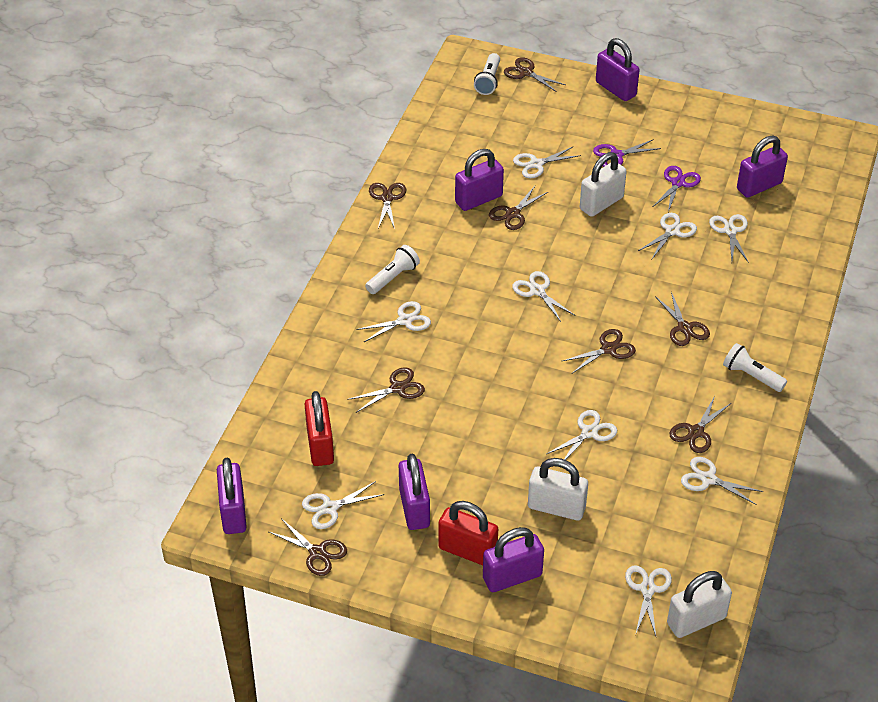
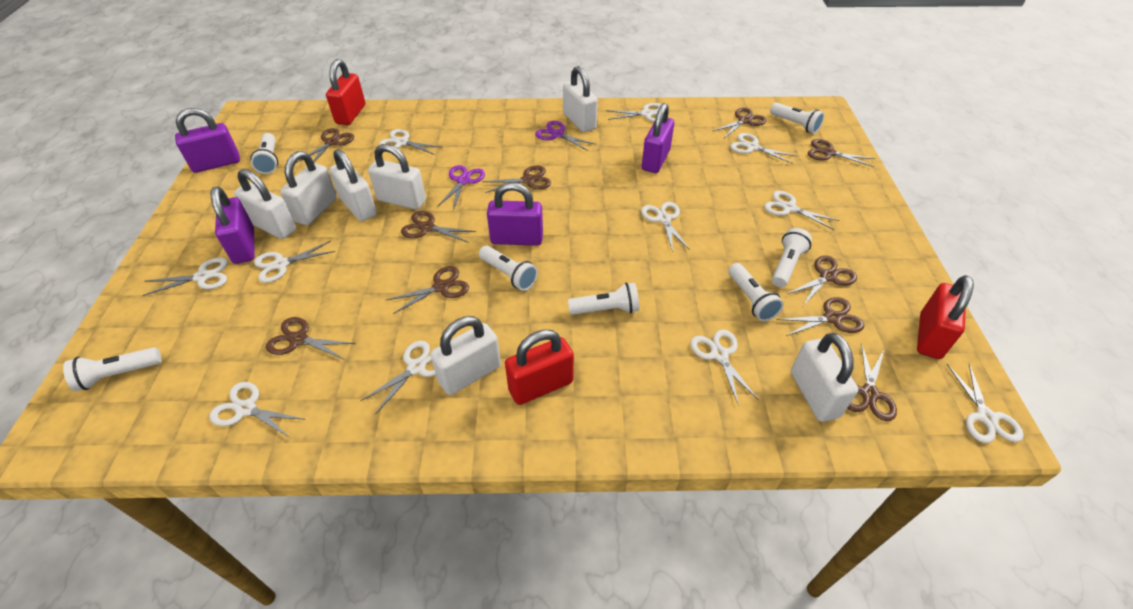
brown scissors: [269,518,347,576] [347,367,425,413] [369,183,406,229] [489,186,548,230] [504,57,566,92] [562,329,636,373] [655,292,710,346] [669,396,731,453] = 8 -> [266,317,356,360] [296,128,354,163] [387,266,469,314] [401,211,476,243] [482,166,551,193] [713,107,767,138] [777,297,864,336] [787,256,857,306] [808,139,876,167] [847,343,897,421] = 10
purple padlock: [217,458,247,534] [399,453,430,530] [455,149,504,211] [483,527,544,592] [596,38,640,101] [737,136,788,198] = 6 -> [175,108,240,173] [210,186,254,264] [487,182,543,246] [642,103,674,173] = 4
red padlock: [305,391,334,466] [438,501,498,565] = 2 -> [326,59,365,125] [505,329,574,405] [917,275,974,359] = 3
white flashlight: [365,245,420,294] [474,53,500,95] [723,343,787,392] = 3 -> [63,347,162,391] [250,133,278,174] [479,246,538,291] [568,283,639,315] [728,263,784,321] [770,103,825,134] [772,228,812,287] = 7
white padlock: [528,458,588,521] [580,152,627,217] [667,571,732,638] = 3 -> [234,169,296,239] [280,151,337,225] [329,149,377,221] [368,144,426,210] [430,316,501,395] [563,66,598,132] [791,333,858,422] = 7
white scissors: [302,481,384,529] [356,301,431,342] [512,271,574,322] [513,146,581,178] [547,410,617,460] [625,565,672,636] [638,213,697,259] [681,457,763,505] [709,214,749,263] = 9 -> [143,257,228,296] [209,382,306,438] [254,241,335,283] [360,341,436,414] [379,129,442,155] [606,103,661,122] [641,202,690,252] [690,330,759,405] [730,133,796,164] [764,191,839,230] [947,363,1024,443] = 11

